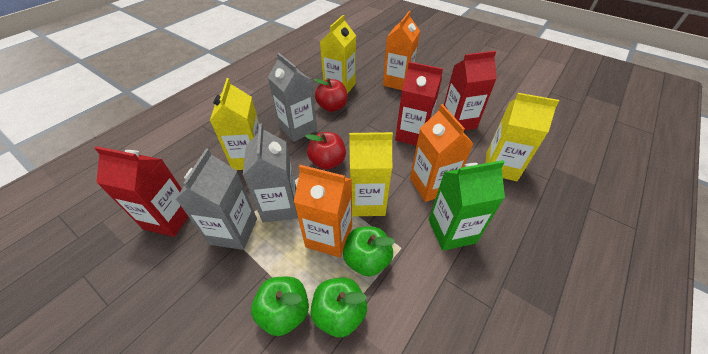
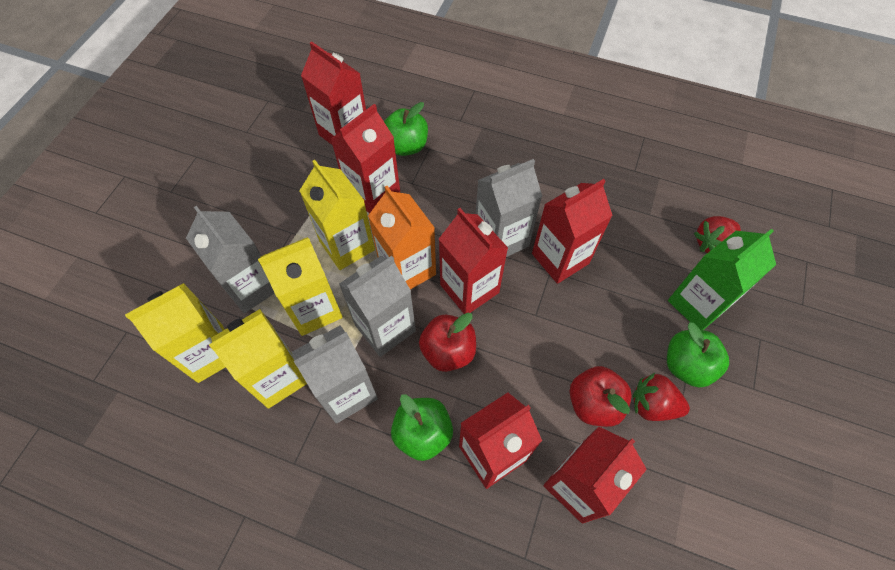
grey carton: [176,148,257,250] [243,124,298,222] [268,53,317,142] = 3 -> [186,206,274,313] [291,325,378,424] [339,256,416,357] [476,159,542,257] = 4
orange carton: [294,165,352,258] [383,11,420,90] [410,104,474,202] = 3 -> [368,186,436,290] = 1
red carton: [94,146,188,237] [395,62,443,146] [444,51,497,131] = 3 -> [301,41,366,145] [331,104,400,214] [439,208,508,314] [459,393,542,489] [532,179,613,284] [543,427,647,524] = 6
red strawberry: none = 0 -> [632,373,690,421] [694,216,741,253] = 2

